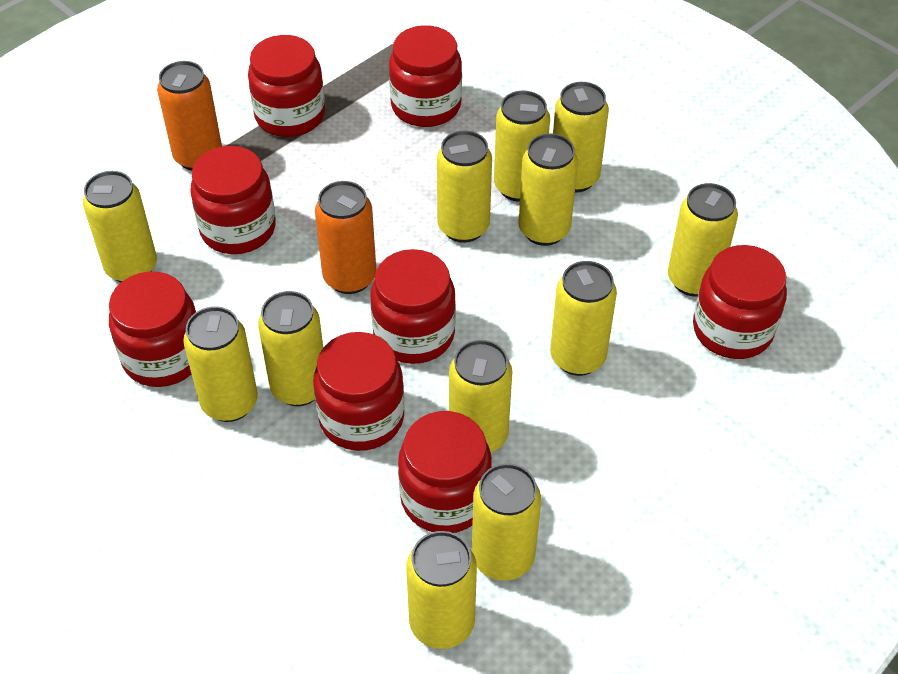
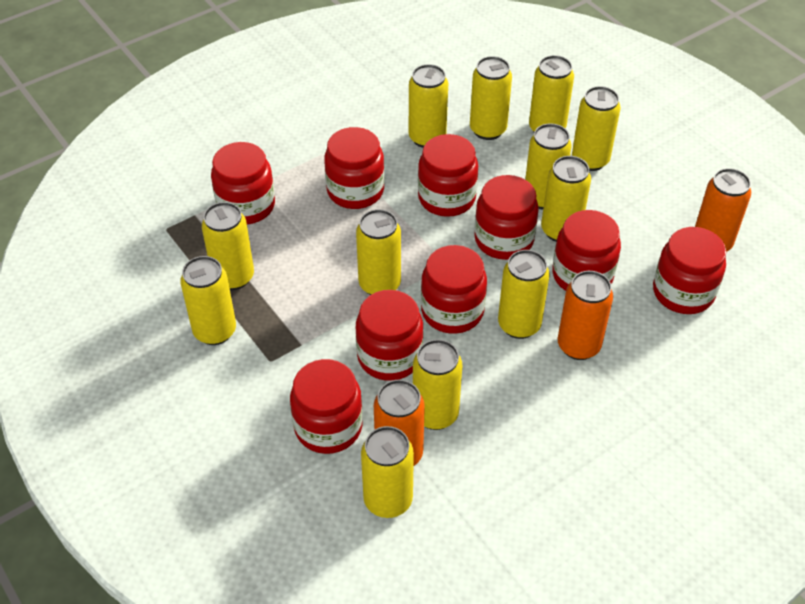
orange can: [157,61,222,171] [315,181,376,294] = 2 -> [374,380,425,466] [558,271,613,360] [695,168,751,252] = 3
red jar: [109,271,196,387] [190,146,276,254] [248,35,325,137] [313,332,404,451] [371,249,456,364] [389,25,462,127] [398,411,492,533] [693,245,787,359] = 8 -> [211,142,275,224] [290,359,363,454] [324,127,385,209] [356,290,423,381] [418,134,478,217] [421,245,487,334] [474,175,539,260] [552,210,621,291] [653,227,726,314] = 9

